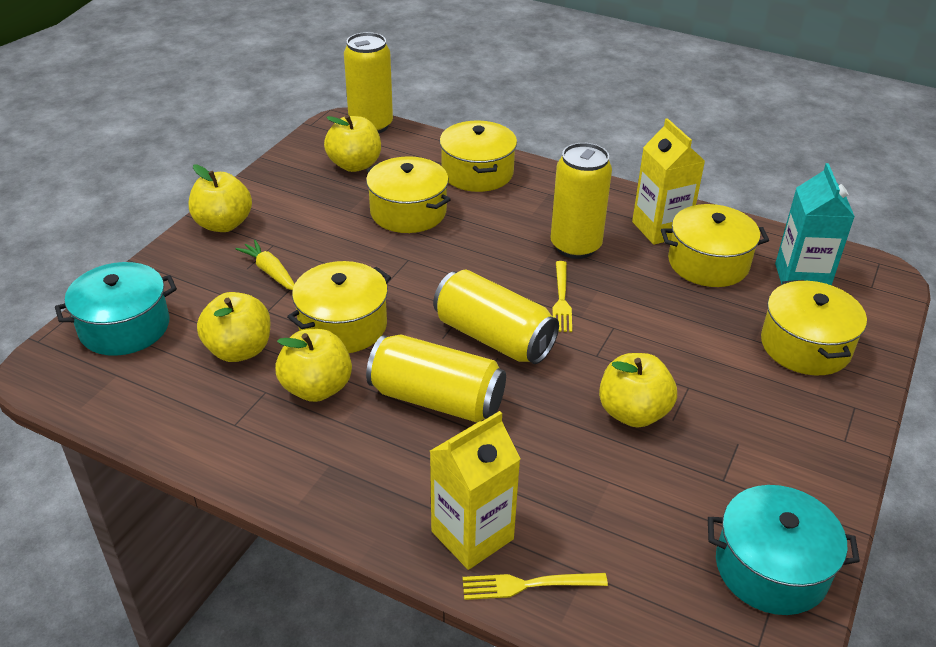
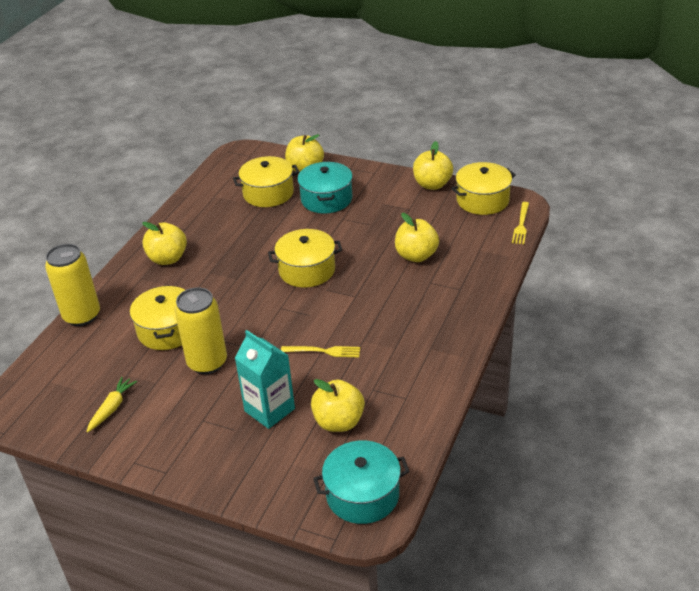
yellow can: [344,32,393,133] [366,335,506,423] [433,269,559,364] [551,143,612,259] = 4 -> [45,244,100,326] [175,287,227,374] = 2
yellow carton: [430,411,520,570] [632,118,705,245] = 2 -> none = 0
yellow pot: [287,261,391,353] [366,156,451,233] [440,120,517,192] [661,204,769,287] [761,280,867,375] = 5 -> [130,285,185,350] [233,156,299,207] [268,229,342,287] [451,162,516,215] = 4

